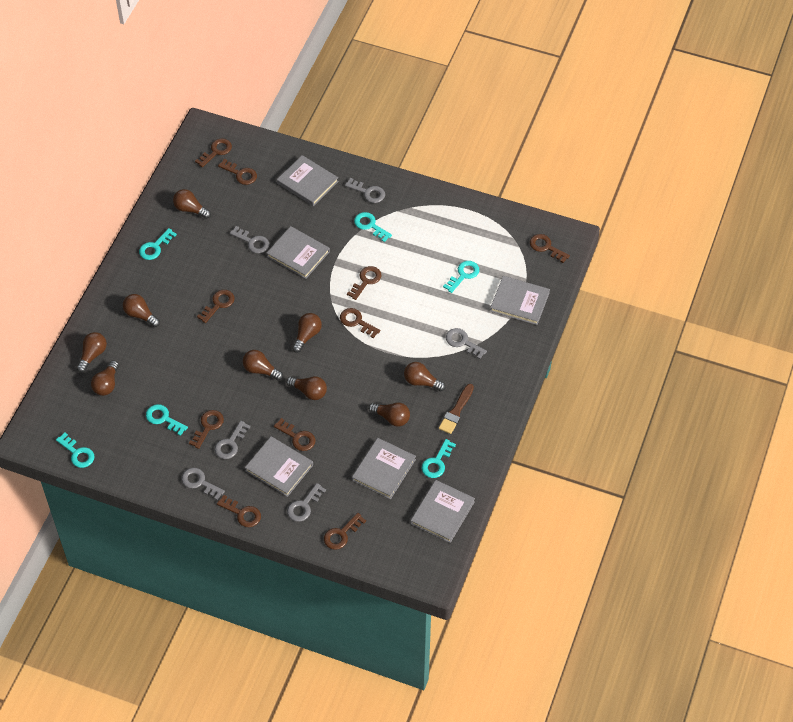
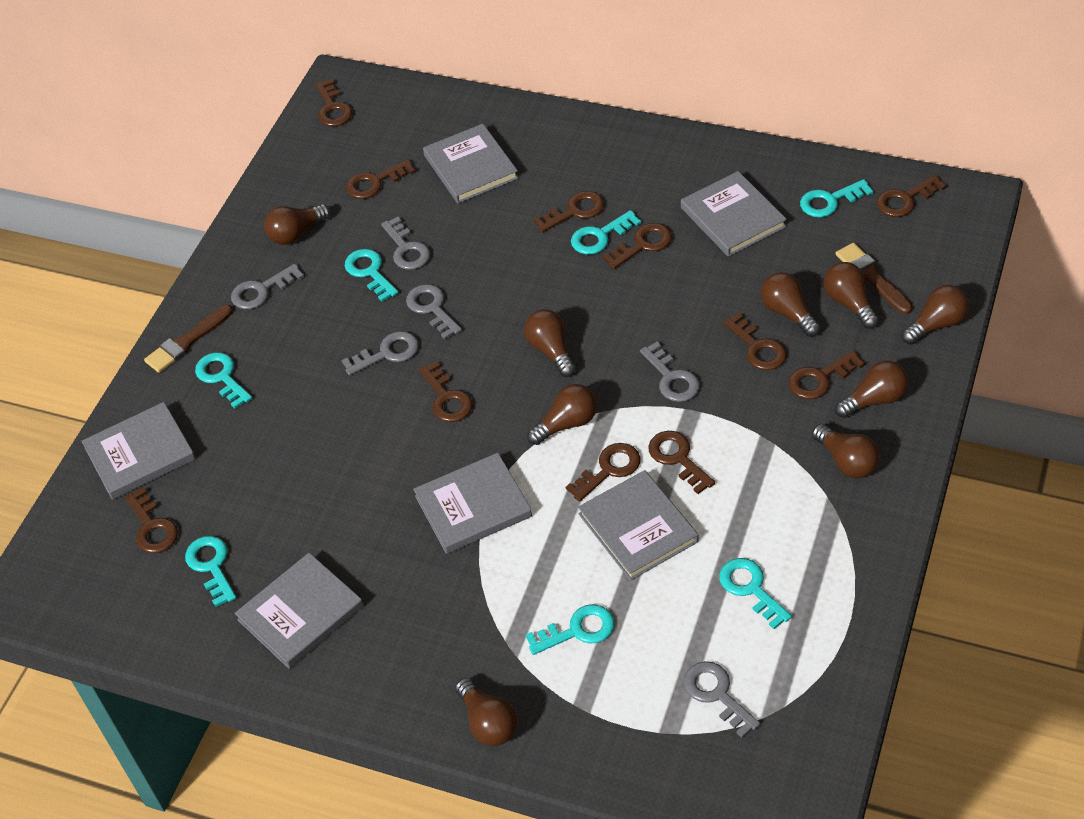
brown brush: [439,384,474,434] = 1 -> [144,305,233,373] [835,243,913,314] = 2
brown key: [189,410,224,449] [195,138,232,168] [197,290,235,323] [217,495,261,527] [218,159,257,185] [274,418,316,451] [324,513,366,550] [340,308,380,338] [347,266,382,300] [530,234,570,263] = 10 -> [125,487,178,553] [315,79,352,126] [346,159,416,199] [419,361,473,422] [533,191,604,233] [566,443,641,502] [602,223,672,269] [649,431,715,494] [723,312,787,370] [788,350,865,399] [876,174,947,217] = 11
turquoise key: [56,433,94,468] [139,228,177,260] [146,404,188,436] [354,212,392,242] [421,439,456,478] [443,261,480,293] = 6 -> [185,536,236,607] [195,352,252,409] [345,249,399,302] [526,604,614,655] [571,210,641,255] [719,558,792,629] [800,179,873,217] = 7

